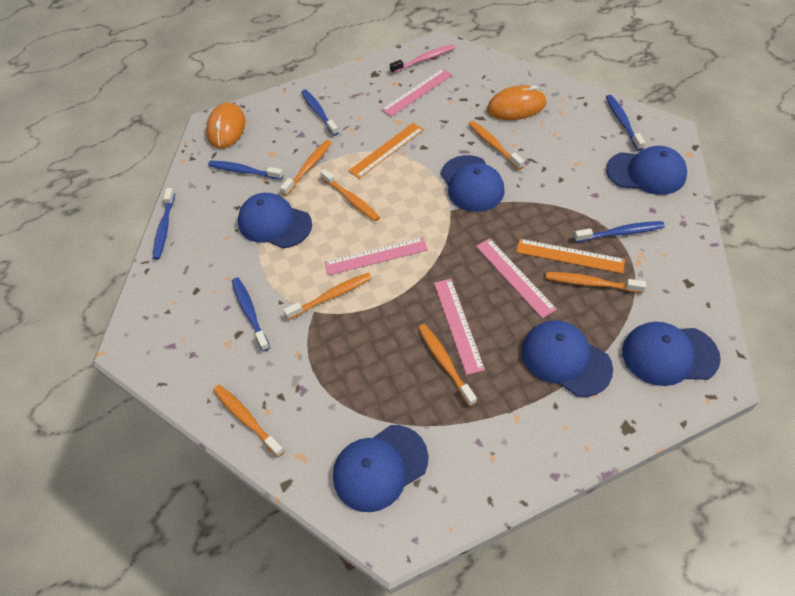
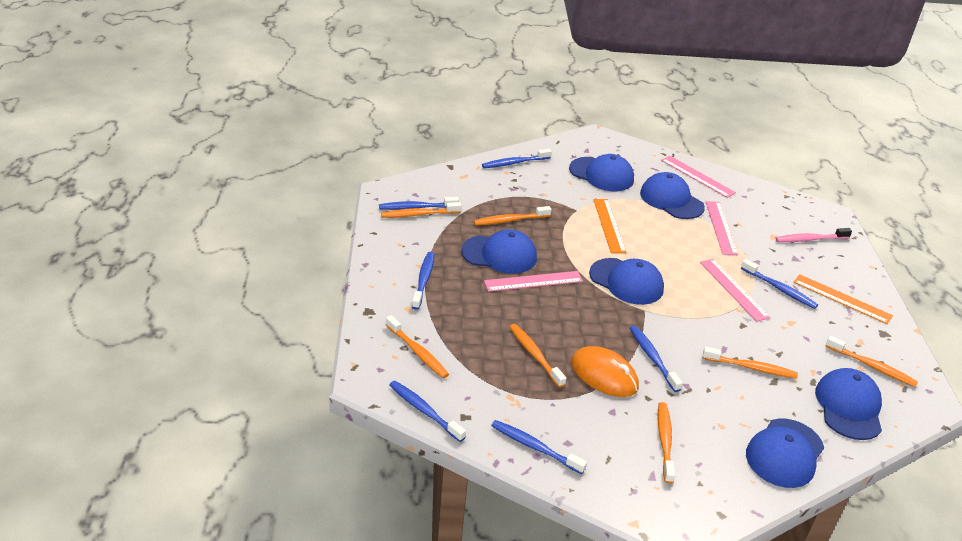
blue toothbrush: [153,188,175,260] [208,161,284,180] [232,277,270,351] [301,89,339,136] [574,221,665,242] [606,95,645,151] = 6 -> [379,197,459,210] [389,381,466,442] [412,252,435,310] [482,149,552,168] [491,420,587,474] [630,326,683,392] [741,259,818,309] = 7
orange mouse: [206,102,246,149] [487,85,547,120] = 2 -> [571,346,639,397] = 1

